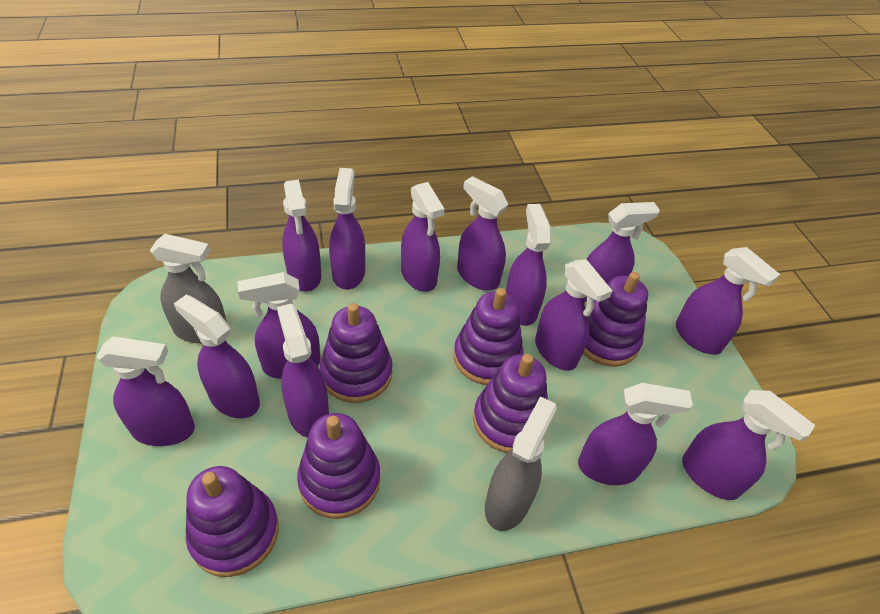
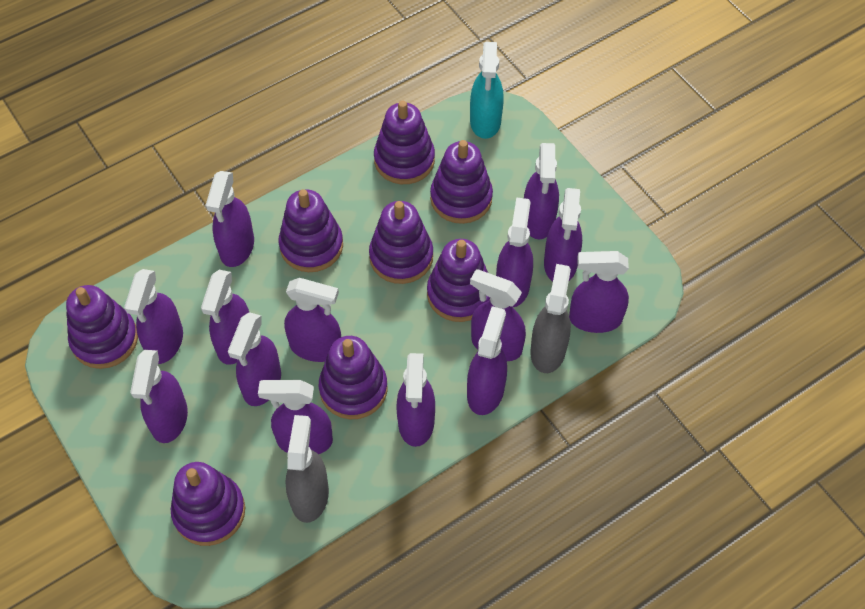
purple stacking toy: [186,466,279,577] [297,413,380,519] [320,303,393,403] [454,288,523,385] [473,354,548,453] [583,272,648,366] = 6 -> [66,285,138,369] [171,462,245,546] [278,189,343,272] [319,336,388,419] [369,201,433,284] [374,101,435,184] [427,239,490,322] [430,140,493,224] = 8
turquoise spray bottle: none = 0 -> [470,42,504,139] = 1

